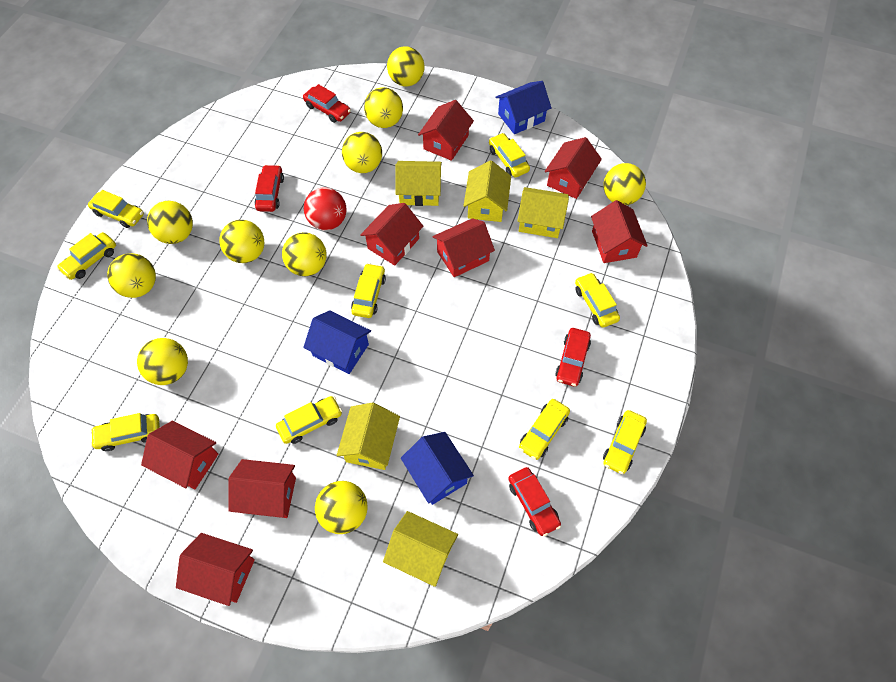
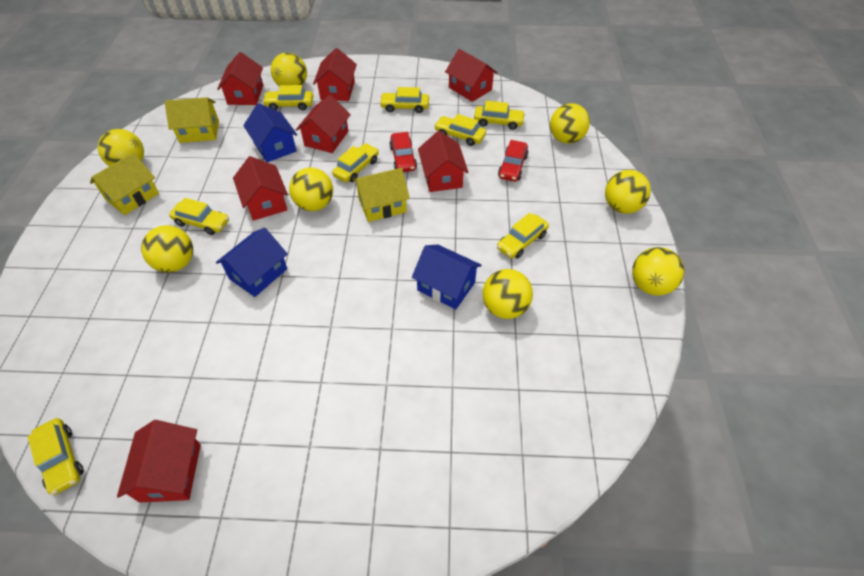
red ball: [304,187,347,230] = 1 -> none = 0
red car: [255,165,284,212] [303,84,351,123] [508,467,561,536] [555,328,591,387] = 4 -> [389,132,417,172] [498,140,528,182] = 2
red house: [141,421,218,489] [176,533,255,606] [228,459,296,518] [360,203,423,266] [418,100,474,161] [433,218,495,277] [545,137,602,199] [591,200,648,263] = 8 -> [117,420,201,502] [217,52,263,105] [233,156,288,221] [296,95,351,153] [313,48,357,101] [418,131,468,192] [445,49,498,102] = 7
yellow ball: [107,253,156,298] [137,338,188,385] [147,201,193,244] [219,220,264,263] [282,232,327,276] [315,481,368,534] [342,132,382,173] [364,87,403,128] [387,46,424,86] [603,163,646,205] = 10 -> [98,129,144,166] [141,225,193,273] [271,52,307,87] [289,168,333,211] [482,269,533,319] [550,103,590,144] [605,170,651,214] [632,247,684,296] = 8
yellow car: [57,232,116,280] [88,190,144,228] [91,413,160,451] [276,396,342,444] [351,263,386,318] [489,133,530,178] [519,399,570,460] [575,272,620,328] [603,410,647,474] = 9 -> [28,418,84,495] [169,198,229,235] [263,85,313,110] [332,143,379,182] [380,87,429,113] [434,114,486,146] [474,101,525,130] [497,213,549,258] = 8
yellow house: [337,403,400,470] [383,511,458,587] [396,161,442,206] [464,160,511,222] [517,187,569,238] = 5 -> [90,153,159,215] [165,97,219,143] [353,168,410,222] = 3

